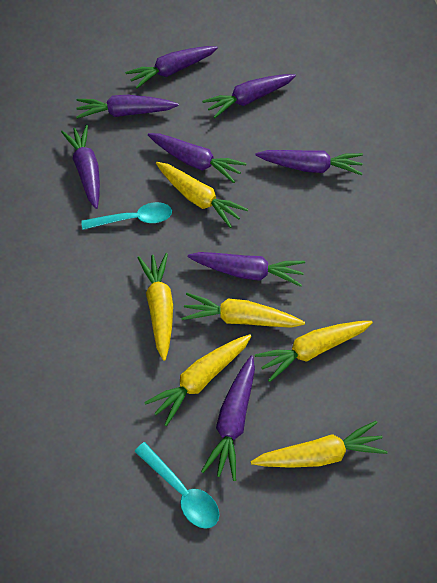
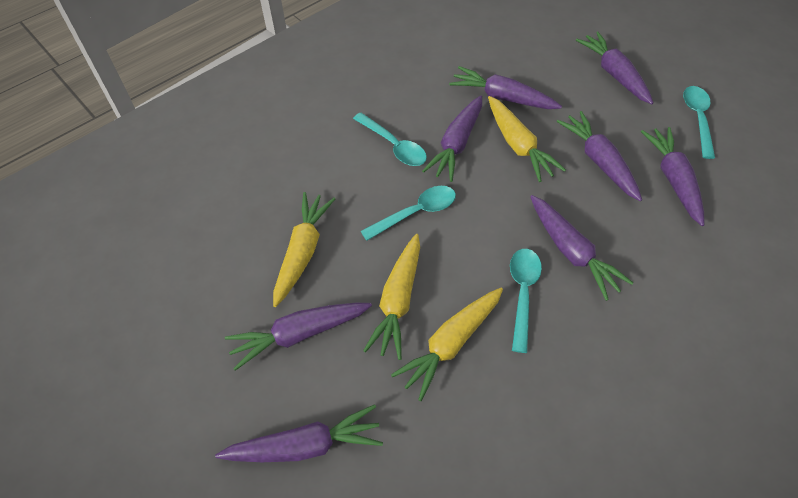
turquoise spoon: [81,202,172,230] [134,442,219,529] = 2 -> [353,112,427,166] [361,186,456,241] [510,249,542,353] [683,86,715,159] = 4
yellow carrot: [137,253,173,361] [144,334,252,426] [156,162,248,228] [181,293,305,328] [251,421,388,468] [255,321,373,382] = 6 -> [273,192,335,307] [363,234,420,360] [391,288,503,401] [488,96,566,182] = 4

